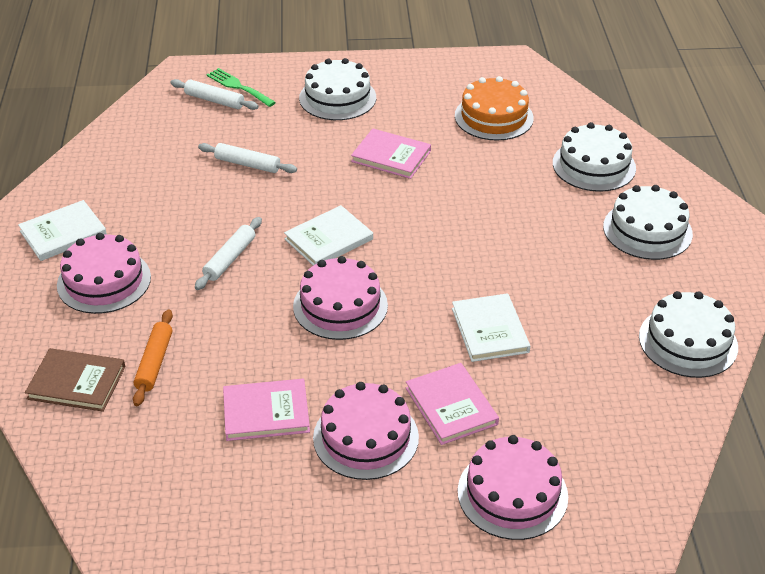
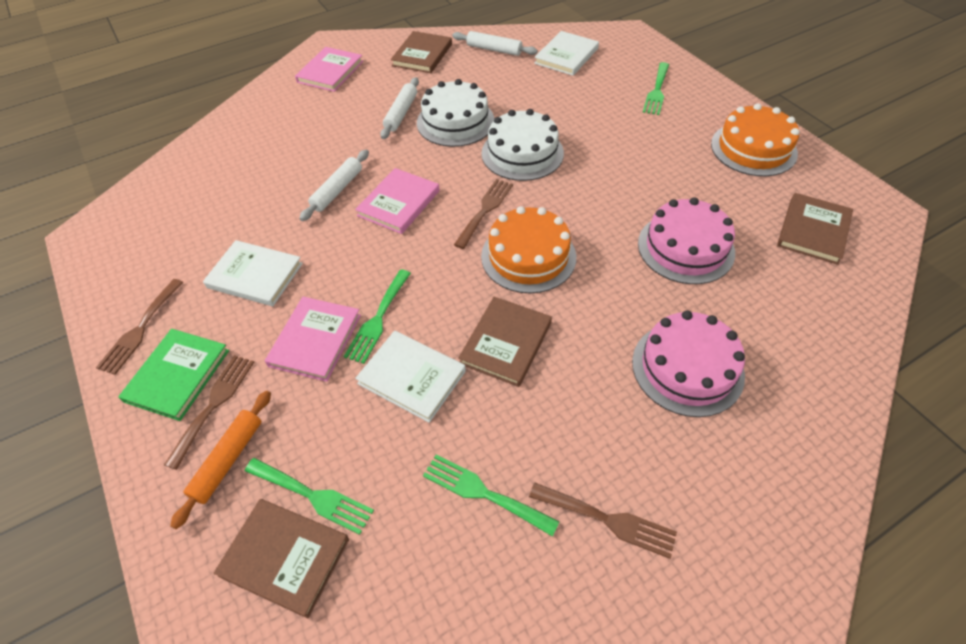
brown book: [25,348,125,412] = 1 -> [214,499,349,618] [391,31,452,73] [458,297,552,387] [777,193,853,265] = 4
brown fork: none = 0 -> [96,279,184,375] [164,355,254,470] [454,179,513,249] [529,483,677,559] = 4
green book: none = 0 -> [118,329,229,421] = 1
green fork: [206,68,276,107] = 1 -> [245,458,374,535] [344,269,411,364] [423,454,559,537] [643,62,669,115] = 4
orange cake: [455,76,534,140] = 1 -> [481,206,576,293] [711,103,799,176] = 2
pink cake: [57,233,151,314] [293,256,388,340] [313,382,419,480] [458,435,568,540] = 4 -> [632,311,745,417] [638,197,735,284] = 2
white cake: [299,58,376,120] [553,122,636,192] [603,185,693,260] [639,291,738,378] = 4 -> [417,79,494,147] [482,109,564,181] = 2

